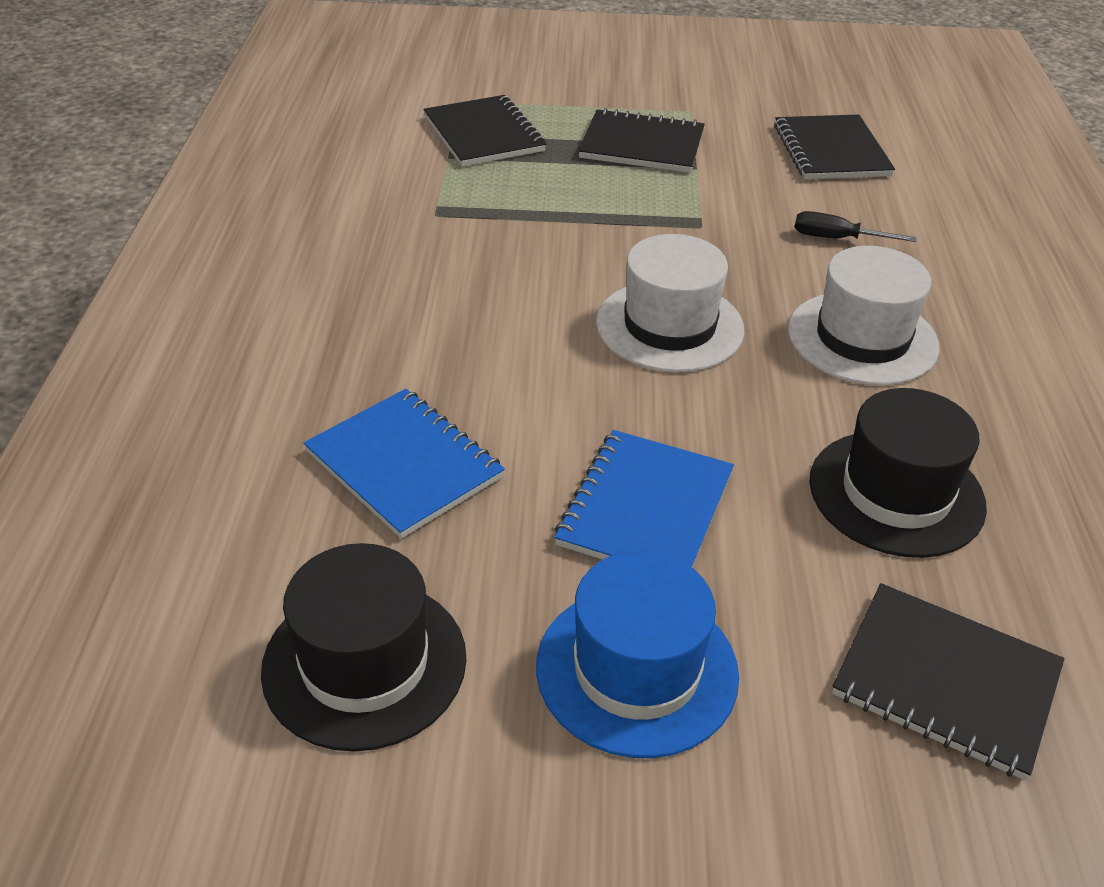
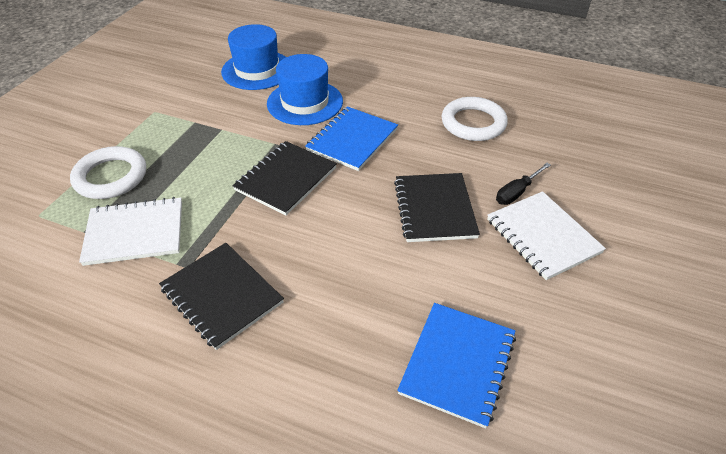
black hat: [261,543,467,752] [809,388,987,558] = 2 -> none = 0
black notebook: [424,95,546,167] [578,108,705,173] [774,115,895,179] [832,583,1064,780] = 4 -> [159,243,284,350] [232,141,337,216] [394,173,480,242] = 3
blue hat: [536,550,739,758] = 1 -> [221,24,286,90] [267,54,343,125] = 2
white hat: [596,234,744,373] [788,246,939,386] = 2 -> none = 0
white notebook: none = 0 -> [79,197,182,266] [487,191,606,280] = 2
white ring: none = 0 -> [70,146,146,199] [442,97,508,141] = 2

